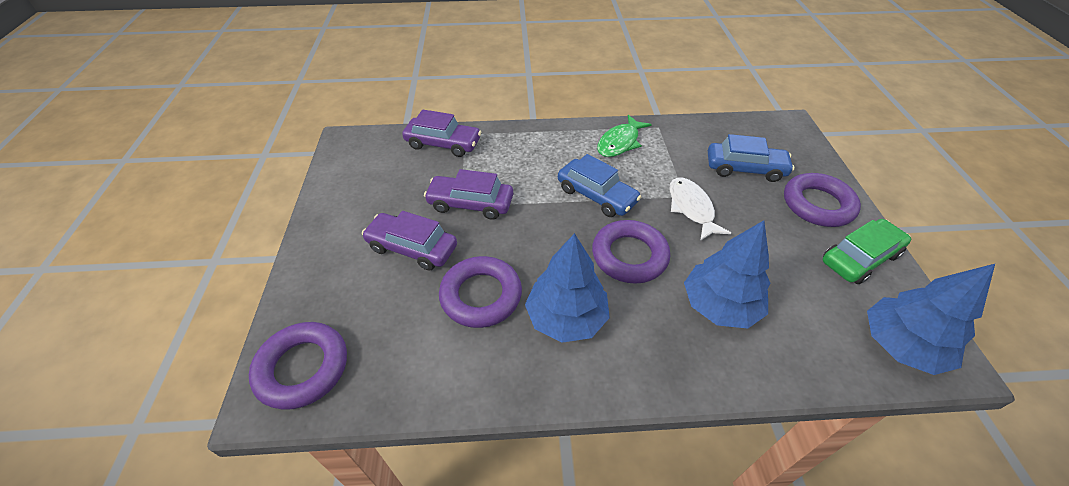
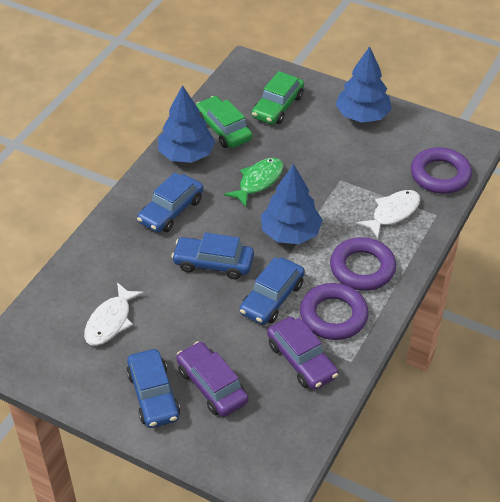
blue car: [558,154,641,217] [708,134,795,182] = 2 -> [126,349,180,428] [137,172,203,233] [171,233,254,279] [239,257,305,325] = 4
green car: [823,219,911,284] = 1 -> [196,96,252,148] [252,71,304,125] = 2
purple car: [362,211,457,271] [402,109,481,157] [424,169,513,220] = 3 -> [177,341,249,417] [267,317,338,390] = 2
purple ring: [249,322,347,410] [439,256,522,328] [592,220,670,284] [784,173,861,227] = 4 -> [300,283,369,340] [330,237,396,291] [411,147,472,194] = 3
white fish: [670,178,731,241] = 1 -> [84,282,144,346] [356,190,420,238] = 2

